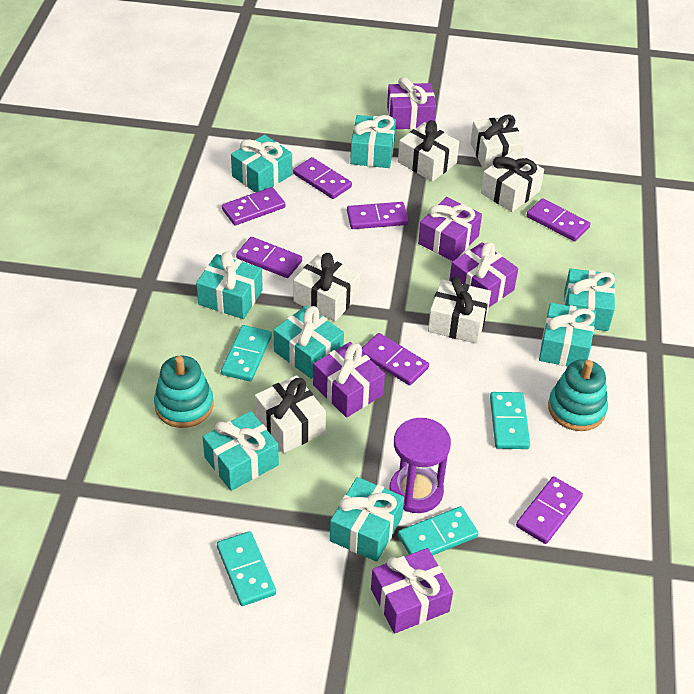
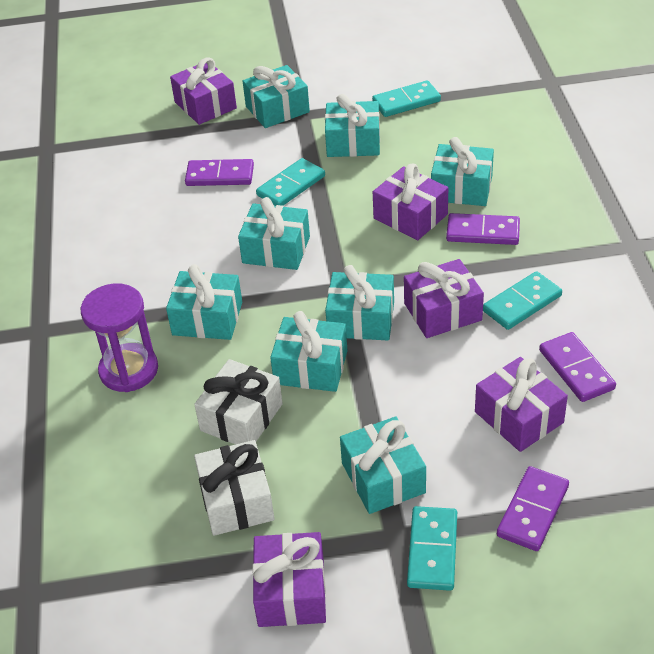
purple domino: [222,187,285,225] [236,237,302,278] [293,157,352,199] [347,202,409,229] [362,333,429,386] [516,477,583,544] [527,198,590,241] = 7 -> [185,159,254,186] [446,213,520,245] [497,466,569,551] [539,332,616,402] = 4
turquoise stacking toy: [154,355,213,428] [548,359,608,431] = 2 -> none = 0
white gift: [255,375,326,453] [293,253,360,322] [398,120,459,182] [428,276,491,344] [470,115,525,170] [481,151,544,212] = 6 -> [194,359,283,445] [194,440,275,536] = 2

